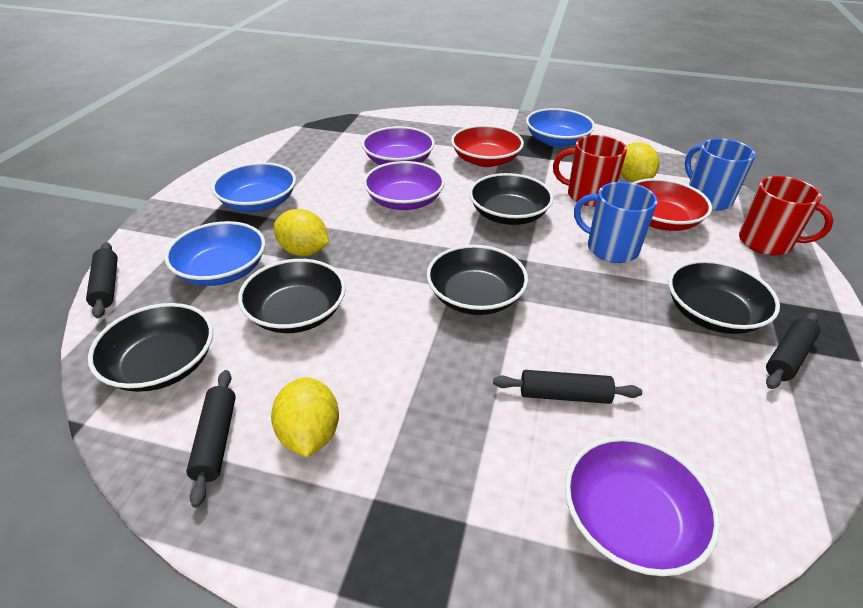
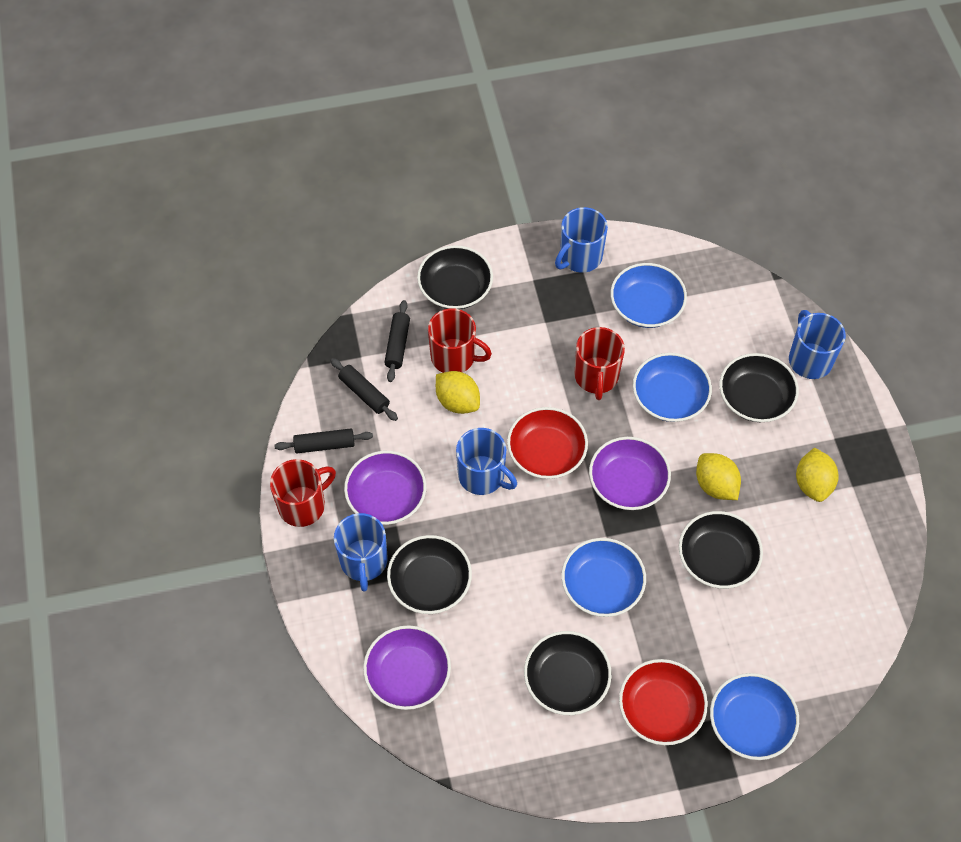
black rolling pin: [86,242,118,318] [186,370,236,508] [493,370,642,404] [766,313,820,389] = 4 -> [274,429,373,453] [330,358,398,421] [384,300,410,382] = 3
blue bowl: [164,221,265,286] [212,162,296,212] [526,108,595,147] = 3 -> [561,538,646,617] [611,263,687,328] [633,353,712,422] [710,673,799,760] = 4
blue mug: [574,182,658,263] [685,138,756,211] = 2 -> [334,513,388,592] [456,428,517,495] [555,207,608,273] [789,310,846,379] = 4
red mug: [553,135,627,207] [739,176,833,256] = 2 -> [270,459,336,527] [428,308,492,373] [574,327,625,400] = 3

